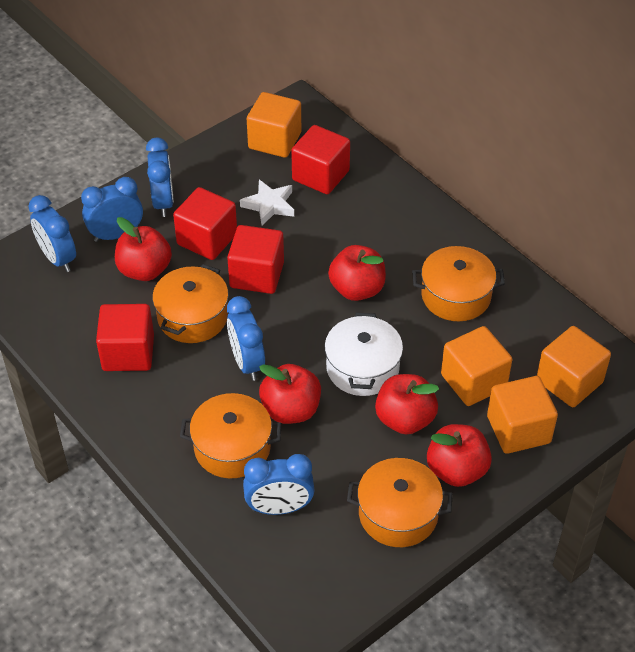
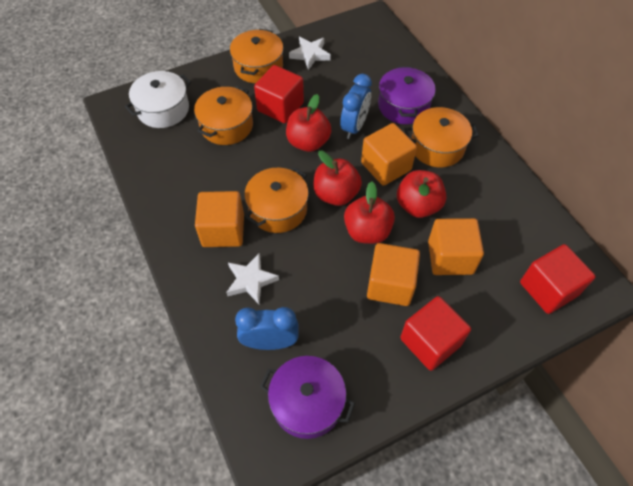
blue clock: [28,195,76,272] [81,177,143,242] [146,138,174,217] [227,296,265,381] [243,454,315,515] = 5 -> [235,307,298,350] [340,74,372,139] = 2
purple pot: none = 0 -> [260,356,355,439] [378,66,436,124] = 2
red apple: [115,217,172,281] [259,364,321,424] [328,245,386,301] [375,374,439,435] [427,424,492,487] = 5 -> [286,94,332,152] [313,151,362,206] [344,182,395,244] [397,170,446,218] = 4
red cube: [96,304,154,371] [173,187,237,260] [227,225,284,294] [291,125,350,194] = 4 -> [254,65,304,123] [400,296,471,371] [520,244,596,314] = 3
white star: [240,180,294,225] = 1 -> [226,253,279,304] [289,37,331,70] = 2

